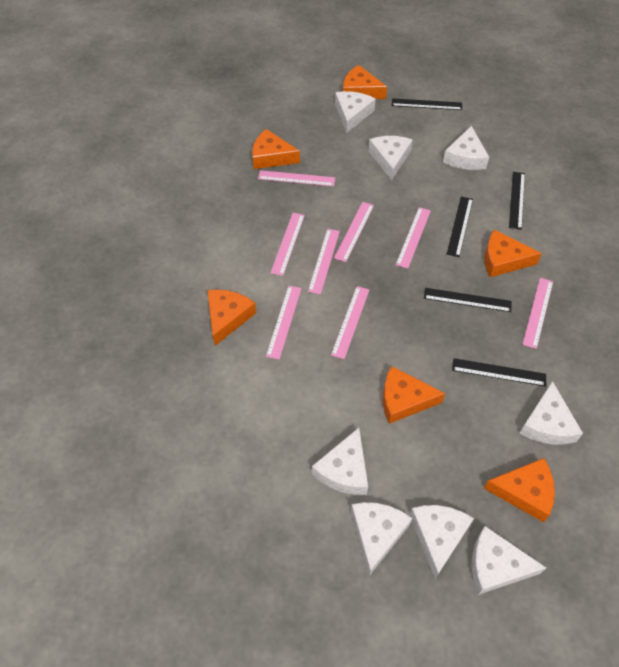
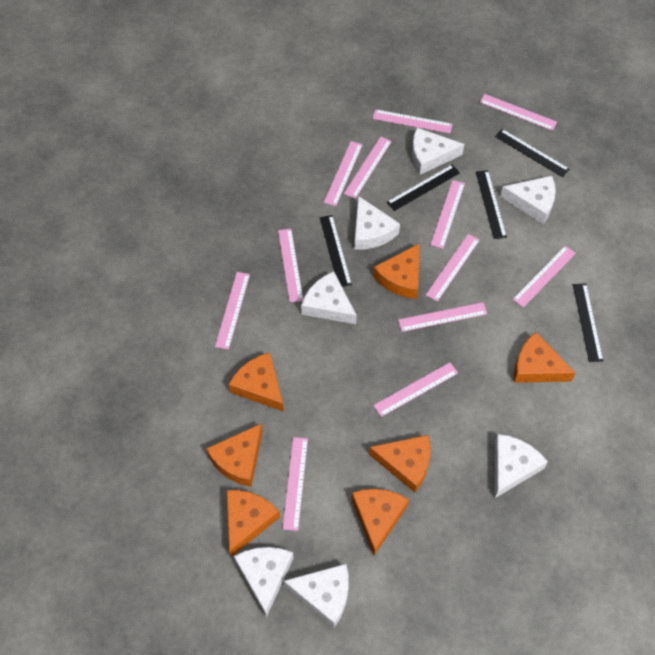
orange cheese: [207,290,256,346] [252,129,300,169] [343,65,387,99] [383,366,445,424] [484,458,555,522] [485,230,542,277] = 6 -> [206,423,263,487] [227,490,280,557] [228,352,284,412] [351,489,409,556] [369,435,431,493] [373,243,420,299] [514,332,576,383] = 7
pink ruler: [258,170,335,186] [266,286,302,360] [271,213,305,276] [308,229,340,294] [331,286,369,359] [334,202,374,262] [396,207,431,269] [522,278,553,349] = 8 -> [215,272,250,350] [278,229,303,303] [283,437,308,531] [324,141,363,206] [344,137,392,199] [373,109,453,133] [373,362,458,417] [398,302,487,332] [426,234,480,302] [430,180,465,249] [480,94,557,131] [512,246,576,308] = 12
white cheese: [312,428,368,495] [335,91,376,133] [351,502,412,576] [368,136,413,181] [410,505,474,579] [443,126,489,170] [471,526,546,595] [519,381,583,445] = 8 -> [234,547,293,617] [284,564,349,627] [301,271,357,324] [354,196,400,250] [412,128,464,175] [495,434,548,498] [500,176,556,224] = 7

